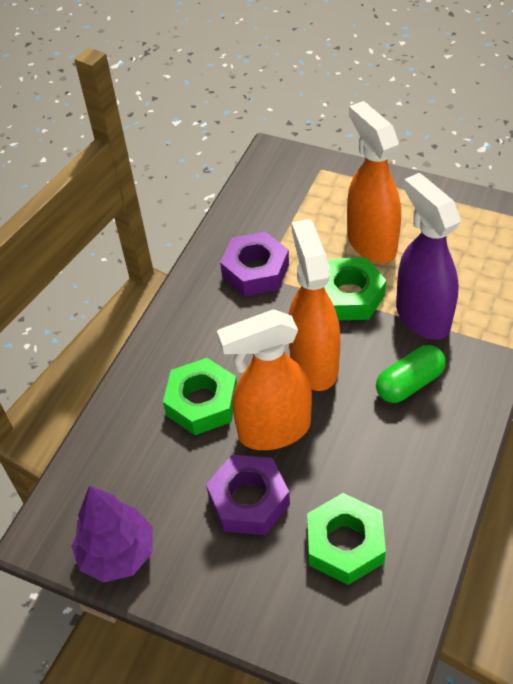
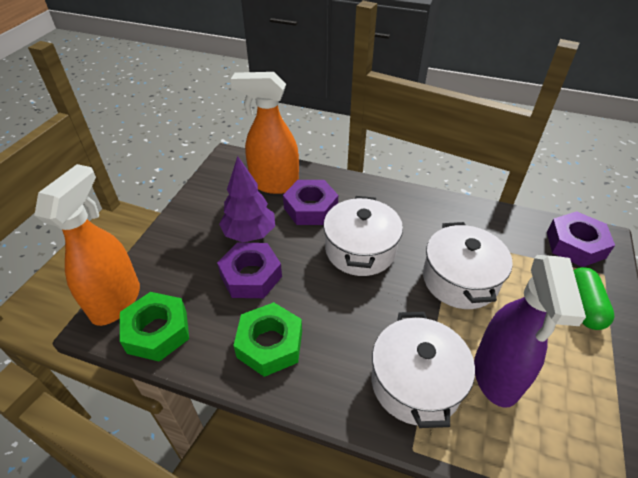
green nut: [163,358,237,435] [307,493,386,585] [324,257,386,320] = 3 -> [120,292,189,362] [233,302,302,377] = 2
orange spray bottle: [217,309,312,450] [289,219,341,391] [347,101,401,263] = 3 -> [34,164,140,326] [231,72,299,194] = 2
purple nut: [206,455,290,535] [220,232,289,296] = 2 -> [217,243,282,298] [283,180,338,225] [547,211,615,267] = 3
white pot: none = 0 -> [323,196,403,276] [371,312,475,428] [423,222,513,309] = 3

